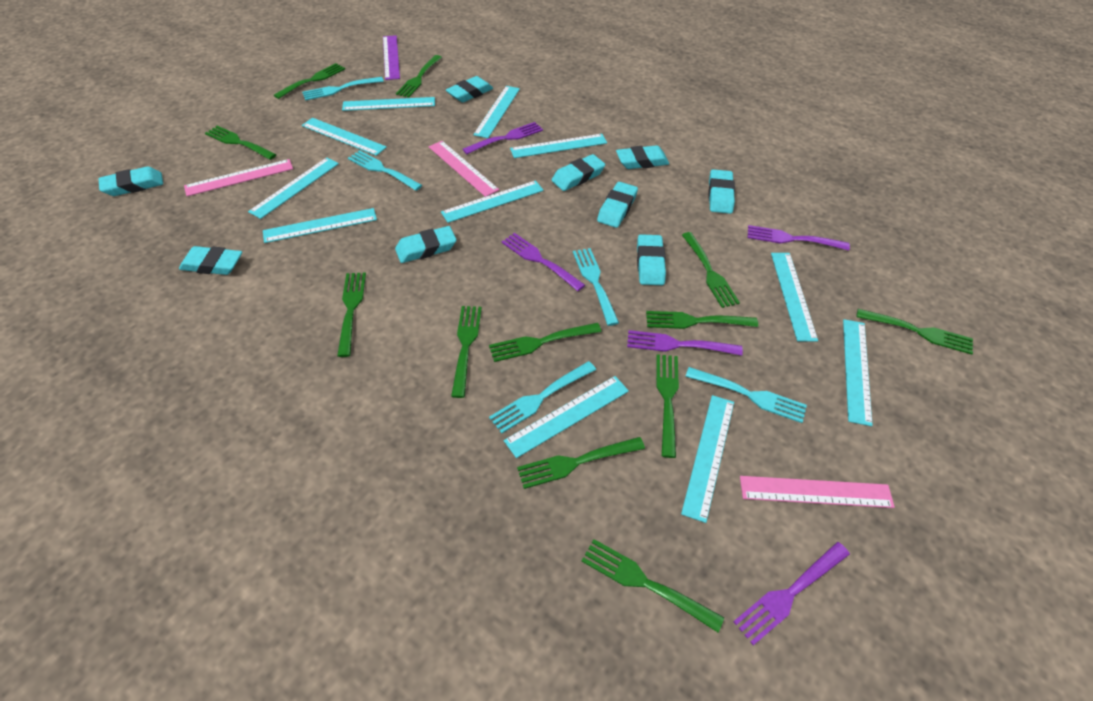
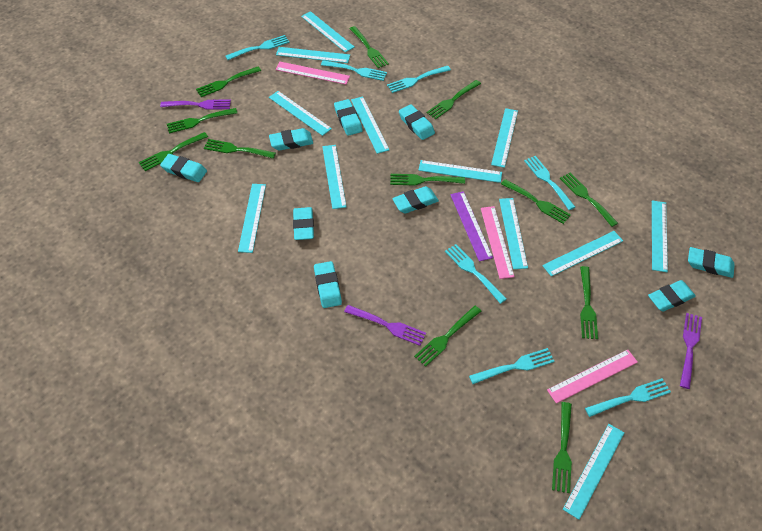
purple fork: [463,122,543,154] [501,233,585,291] [627,330,743,356] [733,542,850,645] [747,225,850,251] = 5 -> [160,99,231,110] [344,305,426,346] [680,313,702,389] = 3
turquoise fork: [302,77,384,101] [348,150,422,191] [489,361,596,433] [573,248,619,326] [685,367,807,423] = 5 -> [226,35,289,60] [321,60,387,81] [387,66,451,93] [445,244,507,304] [469,348,555,384] [524,156,575,210] [585,378,671,417] = 7
turquoise ruler: [248,157,339,219] [263,208,377,243] [302,118,387,156] [342,97,435,111] [441,180,544,223] [473,86,520,138] [504,376,629,458] [510,134,607,158] [681,395,734,523] [771,253,818,342] [843,319,873,426] = 11 -> [238,184,266,253] [269,91,332,136] [276,47,350,63] [301,11,354,52] [322,145,347,209] [351,96,390,154] [418,160,502,183] [491,108,518,168] [499,198,528,269] [542,231,623,277] [563,424,624,520] [652,201,668,272] = 12

